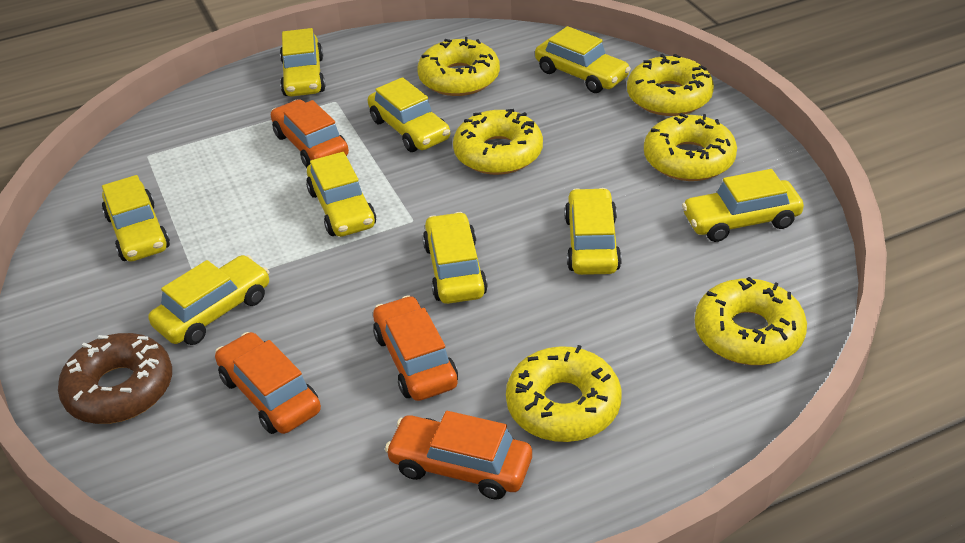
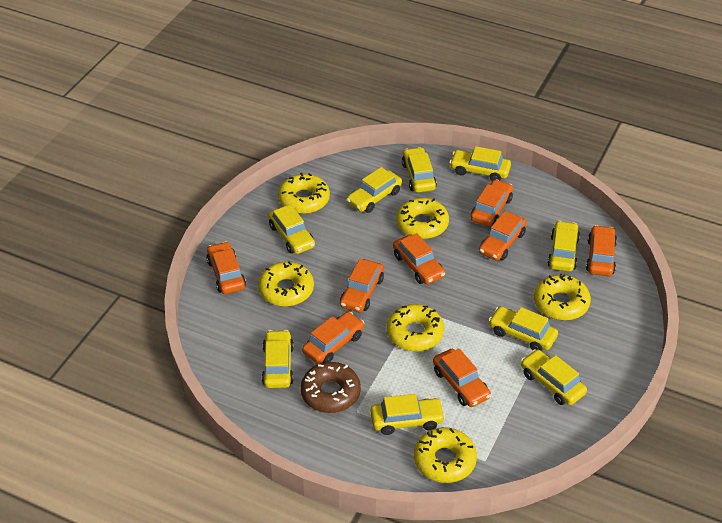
orange car: [215,332,321,434] [271,99,349,168] [373,295,458,401] [385,411,532,500] = 4 -> [207,241,246,294] [302,312,364,364] [340,259,384,312] [393,233,445,285] [433,349,491,407] [471,179,513,227] [479,211,527,261] [586,225,617,276] = 8

